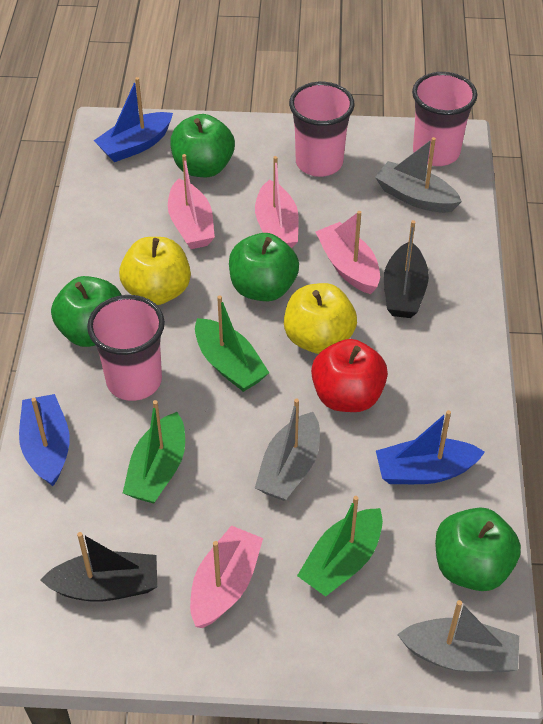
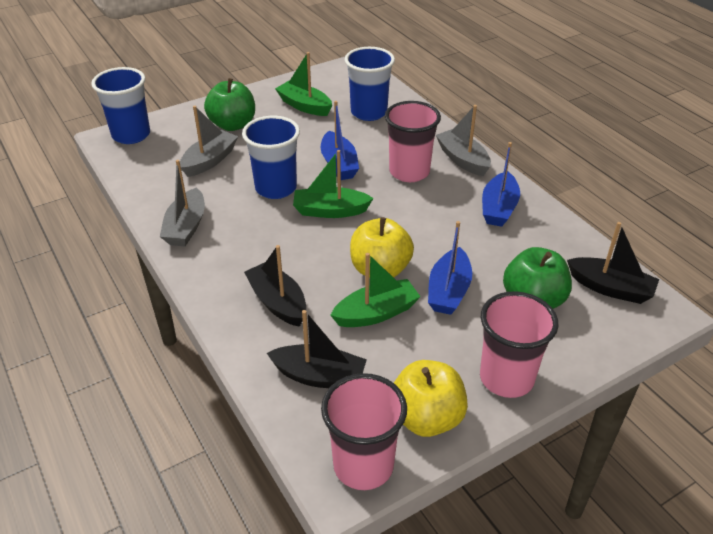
black boat: [40,532,157,602] [384,220,429,318] = 2 -> [244,245,306,327] [267,310,367,388] [567,222,659,304] = 3
blue cup: none = 0 -> [91,67,150,144] [242,116,300,199] [345,47,395,121] = 3
green apple: [51,276,121,347] [170,114,235,177] [229,233,299,301] [435,507,521,591] = 4 -> [204,78,255,131] [503,247,572,309] = 2
pink boat: [168,154,215,249] [190,525,263,628] [255,156,299,248] [316,211,380,294] = 4 -> none = 0
red apple: [311,339,388,412] = 1 -> none = 0

